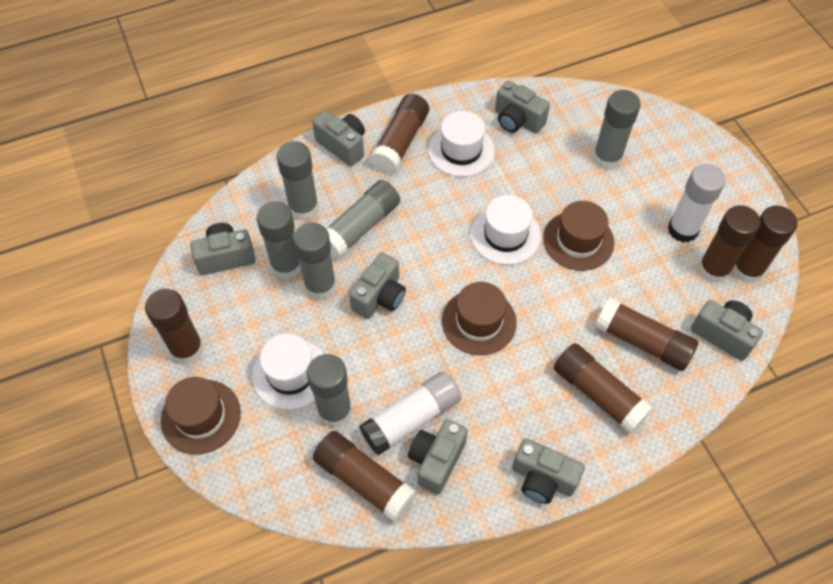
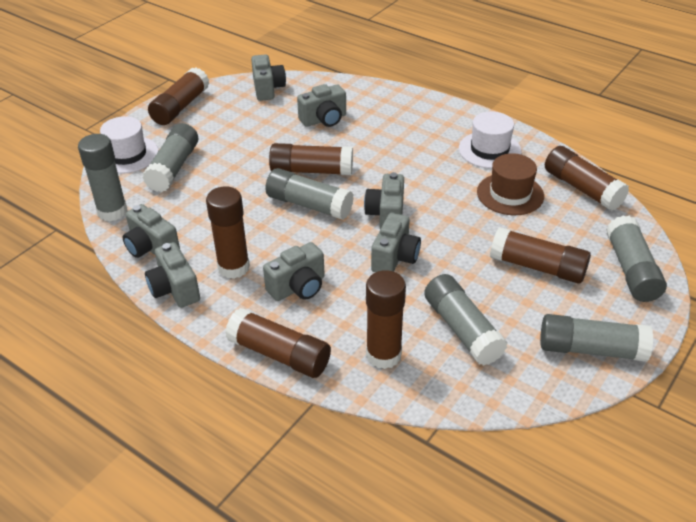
brown hat: [161,377,241,454] [442,282,517,355] [543,201,614,271] = 3 -> [477,153,544,215] = 1
white glue stick: [359,372,461,455] [668,164,726,243] = 2 -> none = 0
white hat: [252,334,324,410] [428,111,495,177] [470,195,541,265] = 3 -> [100,116,159,174] [459,111,522,169] = 2

